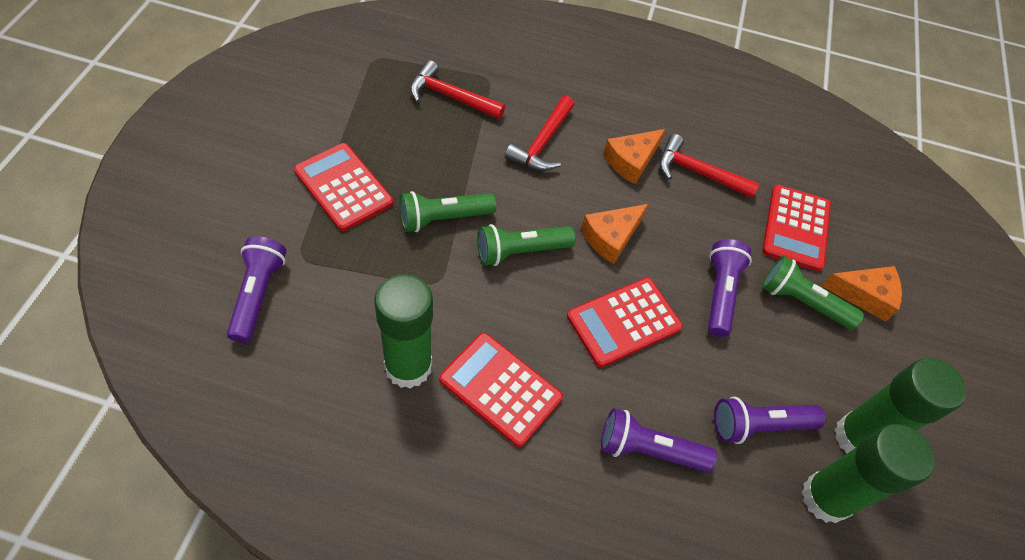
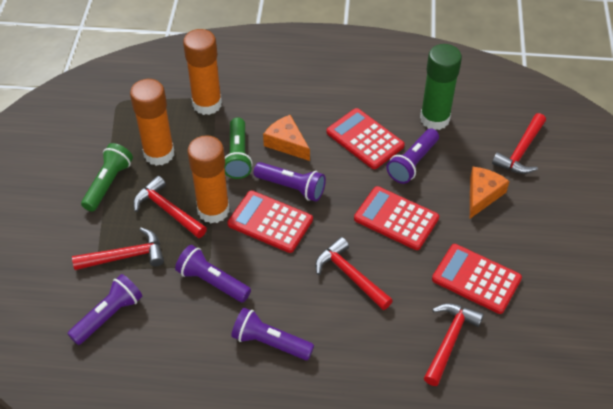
green flashlight: [400,191,497,232] [477,224,575,266] [762,256,864,330] = 3 -> [81,143,133,212] [224,117,253,179] = 2
green glue stick: [374,274,433,389] [802,424,935,523] [835,358,966,454] = 3 -> [420,44,462,130] = 1
orange cheese: [581,204,648,264] [603,129,665,184] [822,266,902,322] = 3 -> [263,115,310,161] [470,167,509,219] = 2
orange glue stick: none = 0 -> [130,79,174,166] [183,29,222,115] [187,135,230,223] = 3
purple flashlight: [227,236,287,343] [601,408,717,472] [708,239,752,337] [714,397,826,444] = 4 -> [67,274,142,345] [175,245,251,302] [231,308,314,360] [254,162,326,202] [387,128,439,184] = 5
red hammer: [410,60,505,119] [505,96,574,171] [659,134,759,198] = 3 -> [72,228,164,270] [133,176,207,238] [315,237,393,310] [424,303,484,386] [492,113,546,174] = 5

